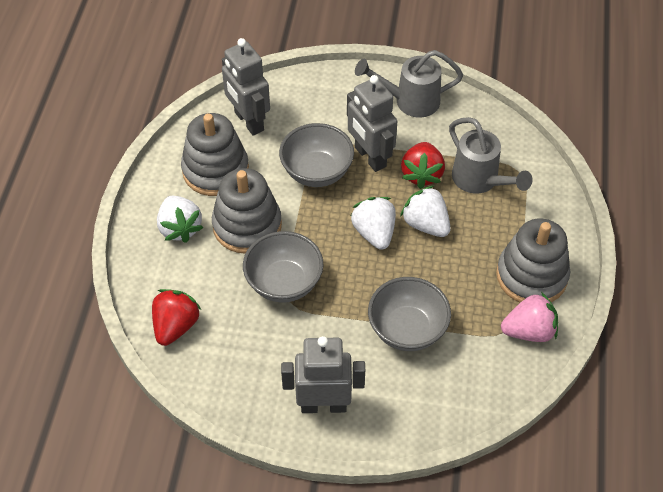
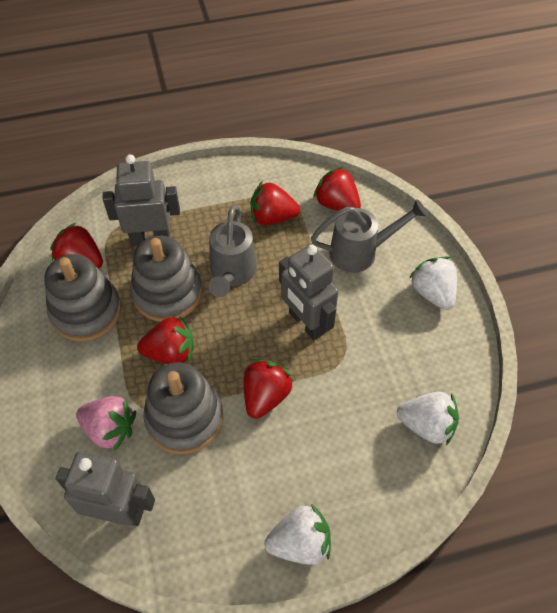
grey bowl: [243,231,323,303] [279,123,354,187] [368,277,451,351] = 3 -> none = 0
red strawberry: [152,289,201,346] [401,142,445,189] = 2 -> [50,223,103,269] [137,316,194,364] [244,359,294,419] [251,181,300,225] [313,167,361,211] = 5

